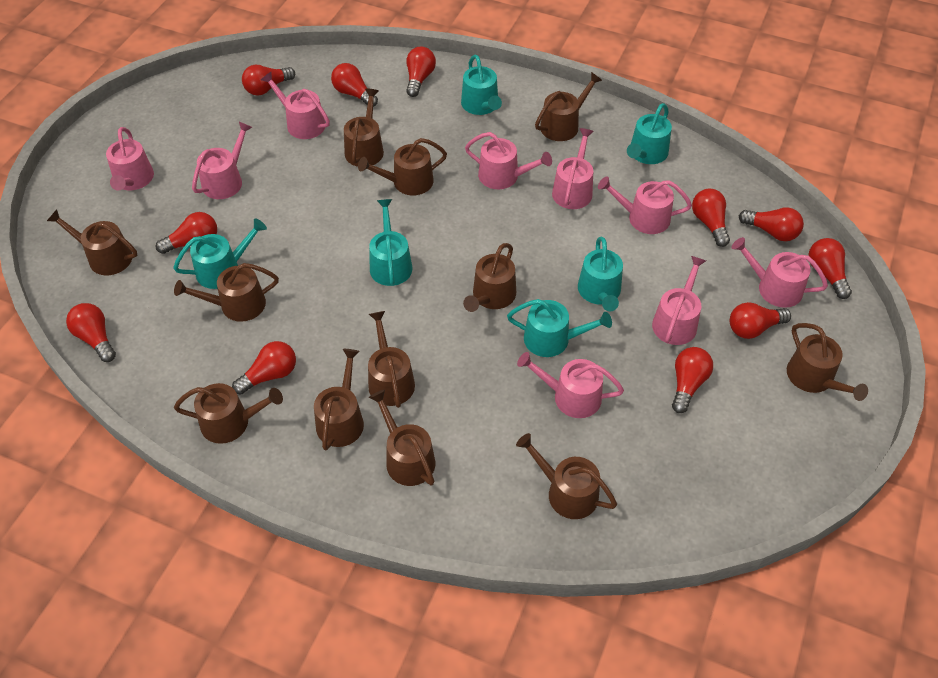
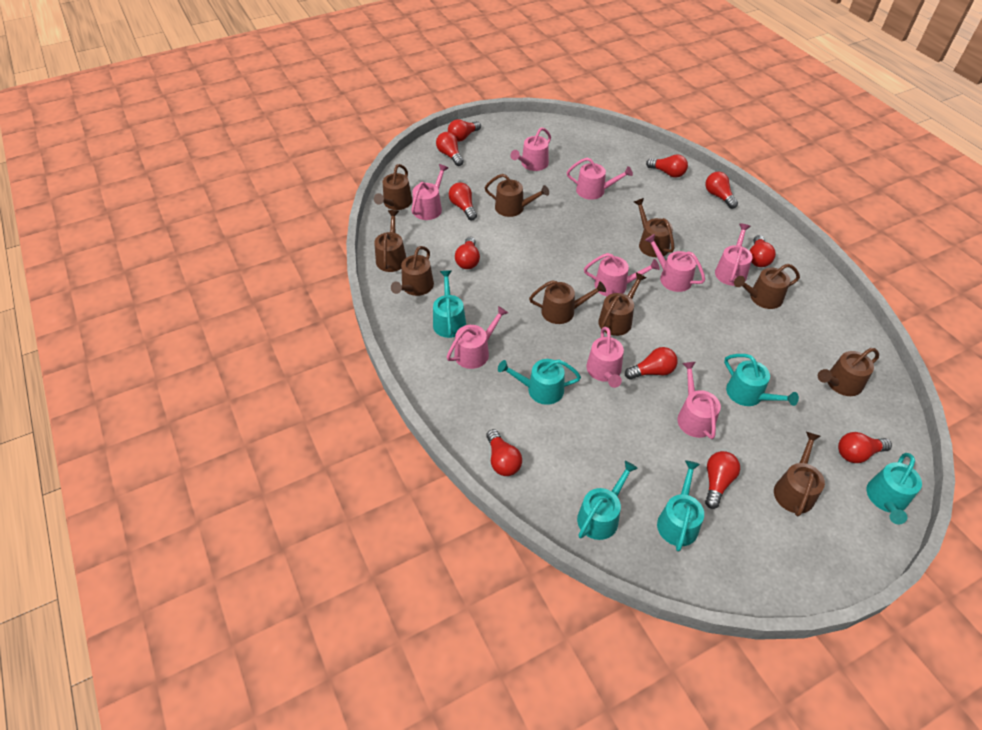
brown watering can: [47,209,137,275] [174,263,279,322] [174,383,283,444] [314,349,364,450] [344,88,384,167] [358,138,447,195] [368,311,415,408] [369,389,435,486] [463,243,516,312] [516,433,617,519] [535,72,602,141] [787,323,868,401] = 12 -> [374,164,412,210] [374,210,406,272] [391,246,434,296] [485,174,549,217] [529,280,606,324] [598,272,646,336] [634,198,675,257] [734,264,800,309] [774,432,825,516] [818,348,879,396] = 10

